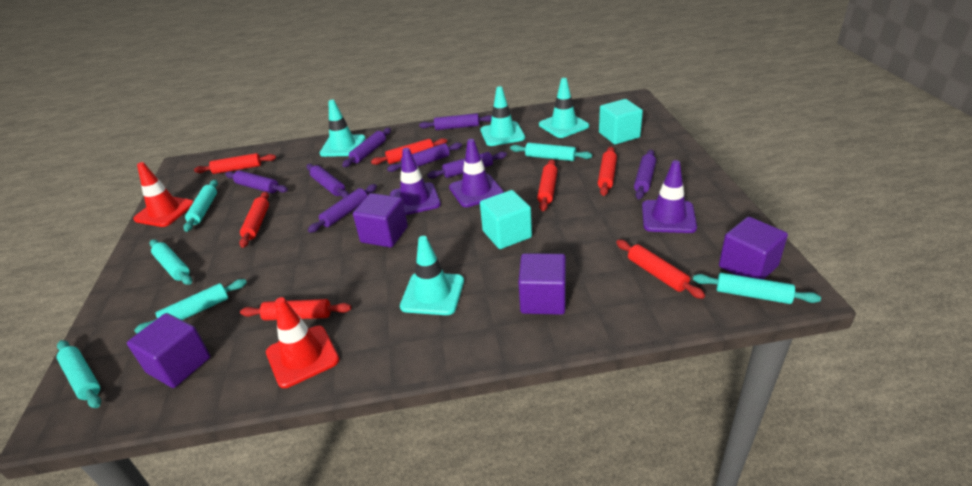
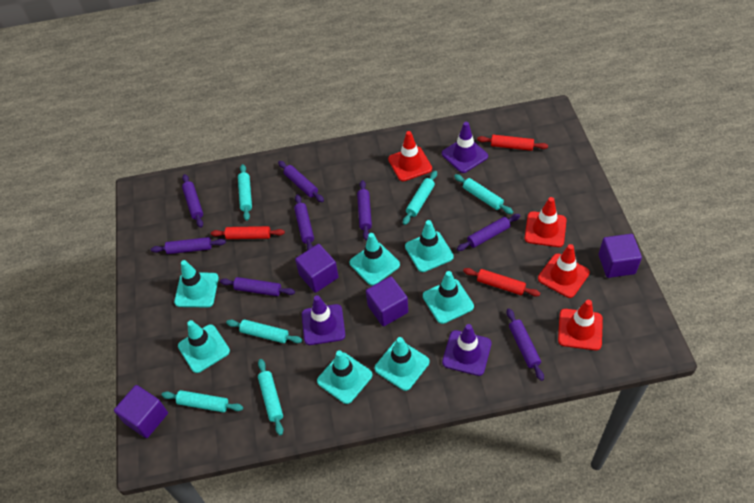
red rolling pin: [194,153,276,174] [239,191,269,248] [240,299,351,321] [371,138,447,165] [537,159,558,211] [598,146,617,196] [616,240,705,299] = 7 -> [211,226,285,239] [463,268,540,297] [477,135,548,151] = 3
red traffic cone: [133,162,194,227] [266,297,340,388] = 2 -> [388,131,432,181] [524,197,567,247] [538,244,590,298] [558,300,603,350] = 4
turquoise cube: [480,190,532,249] [599,99,643,144] = 2 -> none = 0
turquoise traffic cone: [320,100,365,157] [400,236,464,315] [480,86,525,146] [539,78,589,138] = 4 -> [174,260,219,307] [178,320,230,373] [317,350,372,404] [349,233,400,286] [375,337,429,391] [405,220,454,272] [423,271,474,324] = 7

